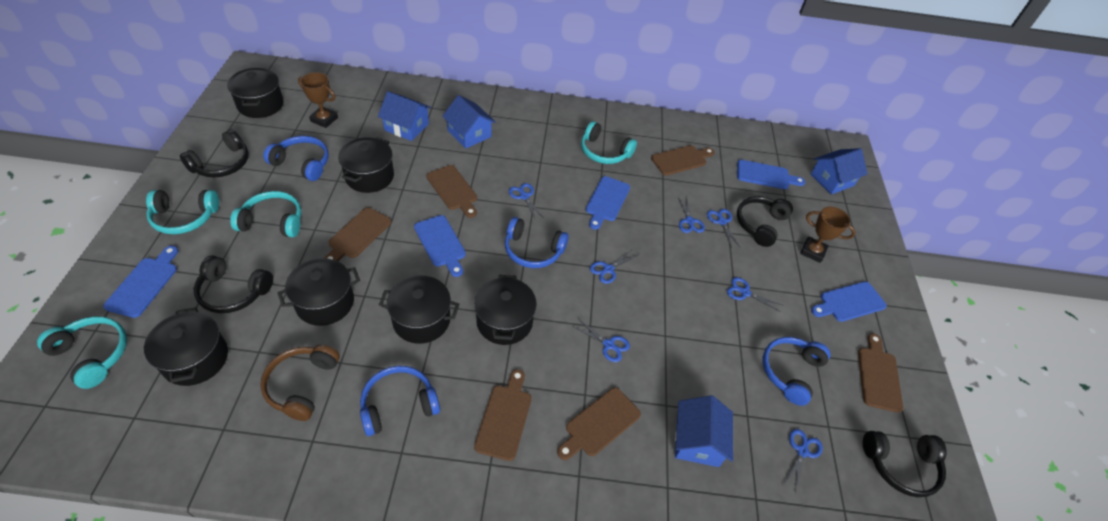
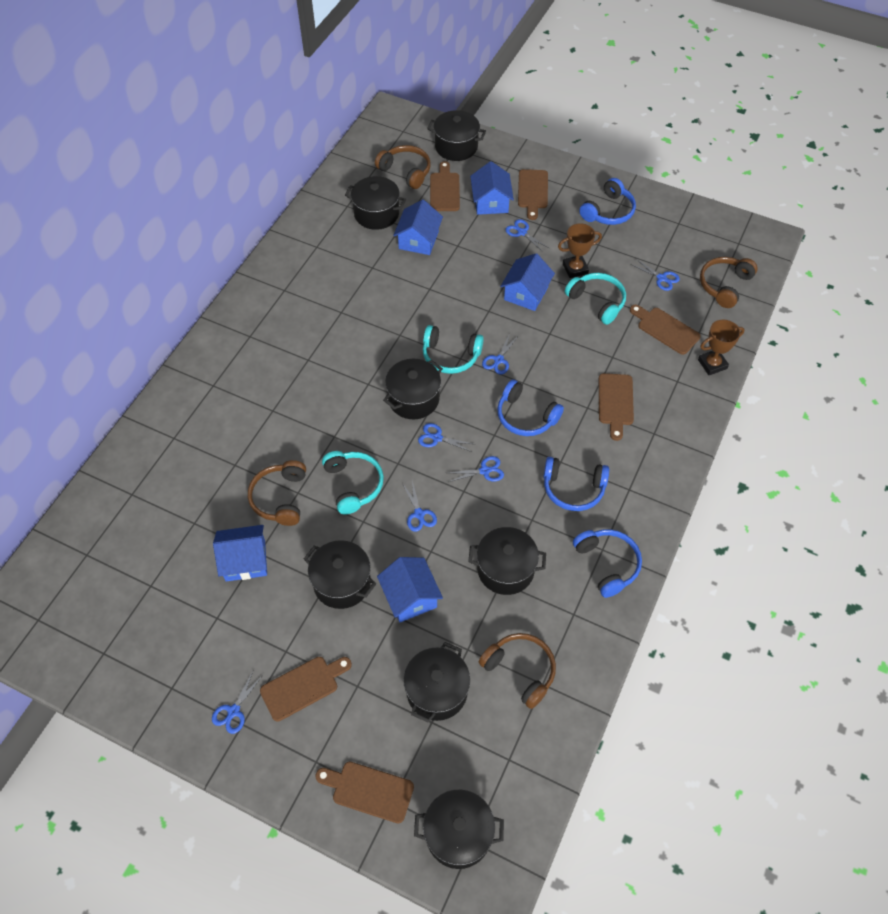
black headphones: [180,129,249,178] [193,255,273,313] [737,196,793,247] [863,431,947,497] = 4 -> none = 0
black pot: [144,307,228,386] [227,68,284,118] [278,258,360,326] [338,137,394,193] [379,275,459,344] [474,275,537,345] = 6 -> [304,540,376,609] [345,176,406,230] [383,359,443,419] [403,642,470,723] [414,789,504,869] [427,110,486,161] [468,527,546,595] = 7
blue cutting board: [103,246,178,318] [414,215,466,277] [586,176,630,230] [737,160,805,189] [811,282,887,322] = 5 -> none = 0
blue house: [378,91,431,141] [442,95,496,148] [675,395,733,467] [810,148,868,195] = 4 -> [213,525,267,582] [377,557,443,622] [393,199,443,255] [470,161,514,215] [500,253,555,311] = 5
brown headphones: [260,345,340,421] = 1 -> [248,460,306,526] [375,145,431,189] [479,633,556,709] [700,257,758,308] = 4
turquoise headphones: [37,317,127,389] [146,190,219,234] [230,191,301,237] [581,121,637,164] = 4 -> [322,451,384,515] [423,325,484,374] [565,273,626,325] = 3

